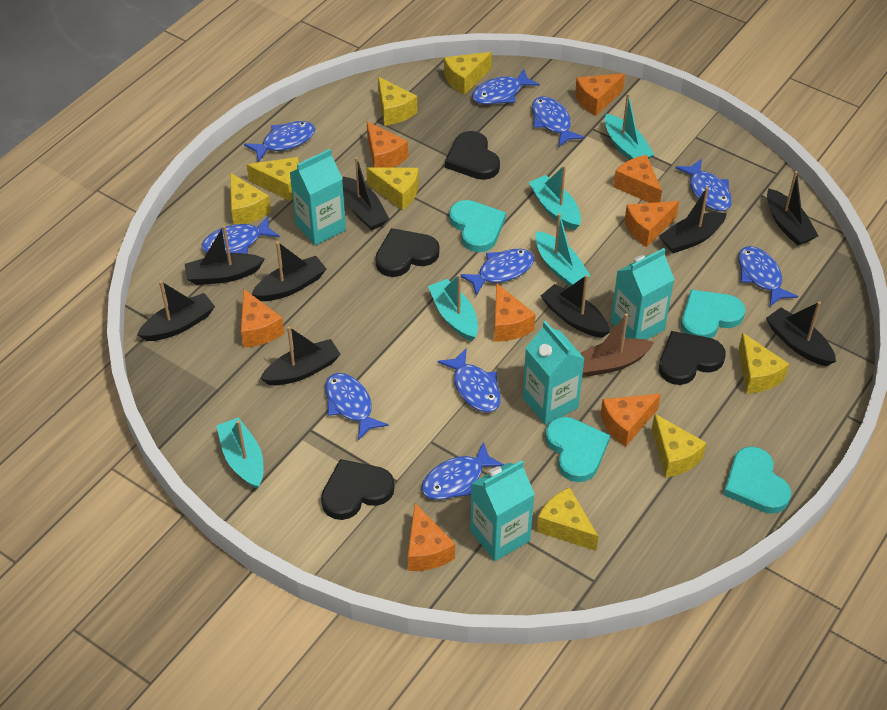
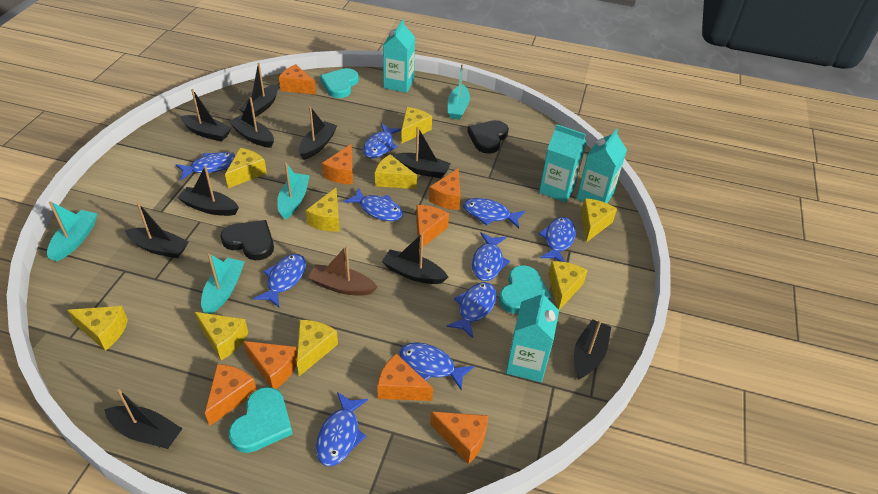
black boat: [137,281,215,341] [185,225,264,285] [252,241,326,301] [260,326,341,385] [342,157,389,231] [541,275,610,338] [659,187,727,253] [766,301,836,366] [767,171,818,246] = 9 -> [104,389,183,449] [125,203,189,258] [177,166,239,216] [180,89,232,142] [229,97,274,148] [239,63,278,117] [299,107,337,160] [382,233,448,284] [393,127,451,178] [574,319,611,380] = 10
black heart: [321,459,395,520] [375,228,439,277] [445,131,500,180] [659,331,726,385] = 4 -> [220,220,274,260] [467,120,509,154] = 2
turquoise boat: [216,417,263,489] [428,274,478,341] [529,165,581,230] [535,213,590,287] [605,93,654,160] = 5 -> [47,201,97,261] [201,253,245,314] [277,162,310,219] [448,64,470,120] = 4
turquoise heart: [449,200,506,252] [545,417,610,482] [681,290,745,338] [723,446,791,514] = 4 -> [229,387,293,453] [320,68,359,98] [499,265,552,314] = 3
yellow cheese: [230,173,271,225] [247,157,299,201] [366,167,419,210] [378,76,417,126] [444,52,492,95] [537,487,598,551] [652,414,706,478] [738,333,789,393] = 8 -> [67,306,128,351] [195,312,248,360] [225,148,267,188] [297,320,338,376] [306,188,340,232] [375,155,417,189] [401,107,432,144] [548,261,588,310] [581,198,617,242] = 9

